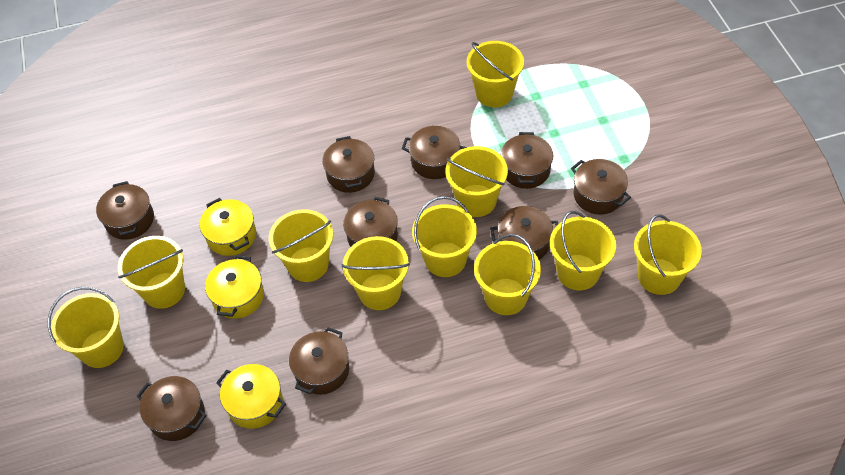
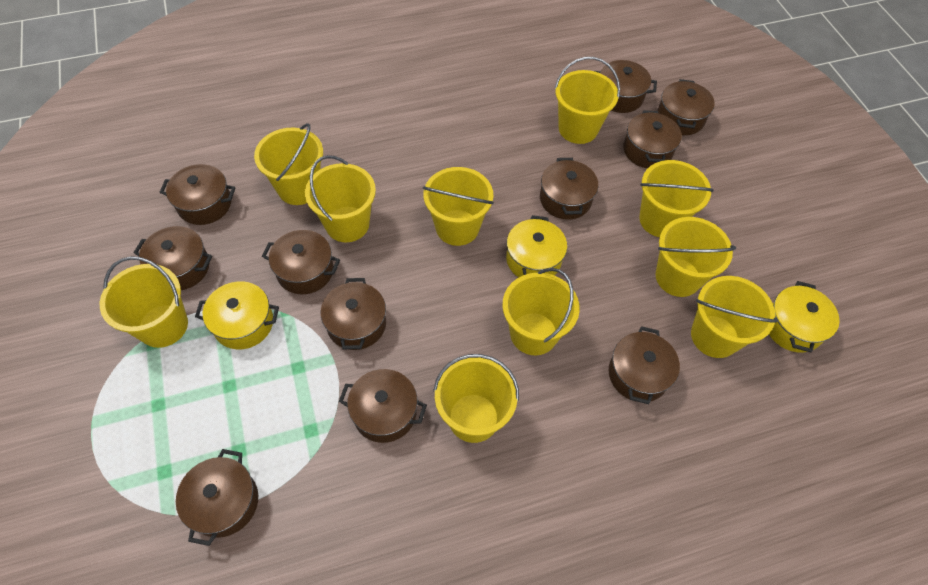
brown pot: [96,181,154,240] [137,376,207,441] [289,327,349,395] [322,136,375,193] [343,197,398,247] [402,126,467,179] [490,206,558,260] [501,132,553,189] [571,159,631,215] = 9 -> [133,226,213,290] [160,164,236,225] [176,449,258,546] [262,230,340,294] [321,278,386,350] [339,369,427,443] [540,158,598,220] [595,60,657,113] [609,326,680,404] [623,110,682,168] [657,79,715,135] = 11

